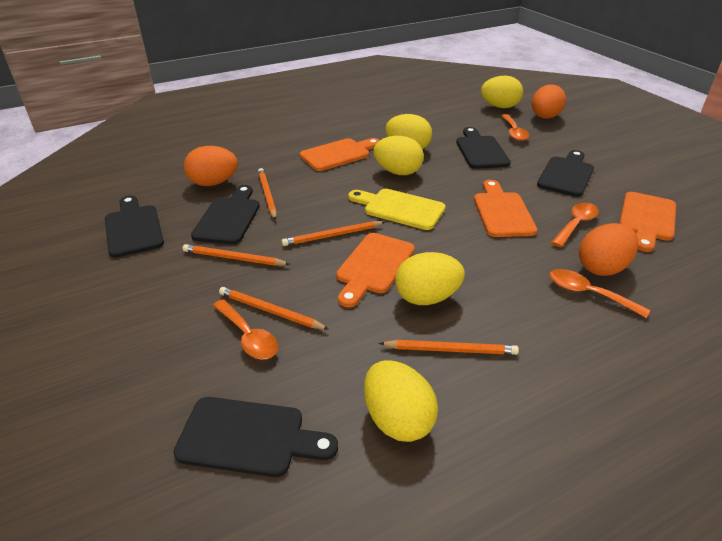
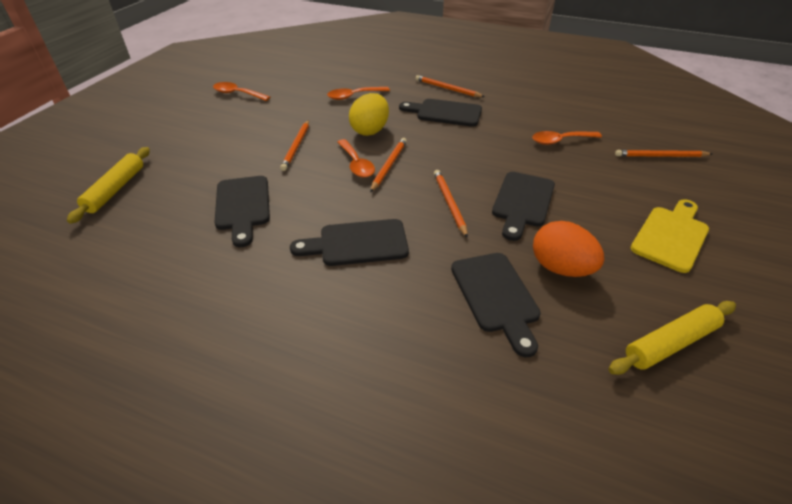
orange cutting board: [300,138,380,171] [336,233,415,307] [474,180,537,237] [619,192,676,252] = 4 -> none = 0
orange egg: [184,146,238,186] [532,84,566,119] [579,223,638,276] = 3 -> [533,221,604,277] = 1
yellow egg: [364,360,438,442] [373,136,424,175] [385,114,432,149] [395,252,465,305] [481,76,523,108] = 5 -> [349,93,389,136] = 1
yellow rolling pin: none = 0 -> [67,147,150,224] [608,301,736,375] = 2

